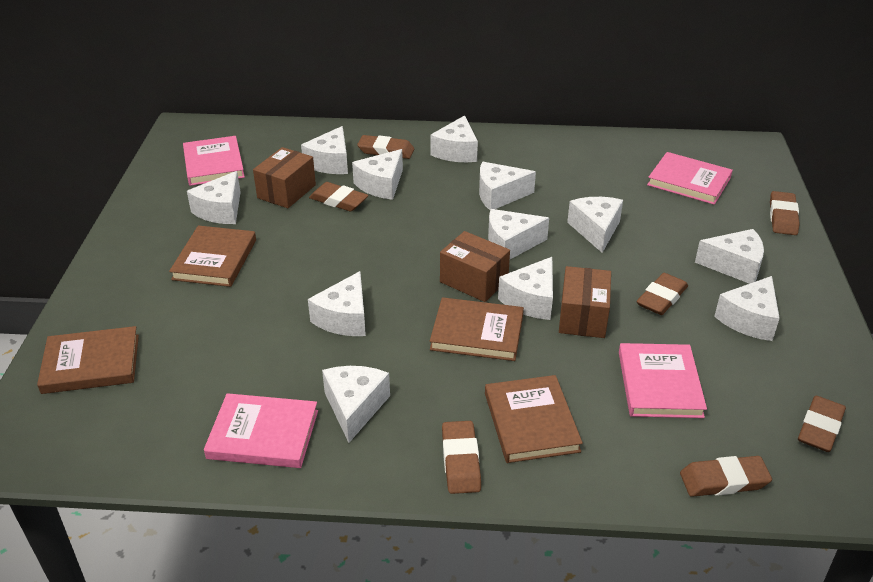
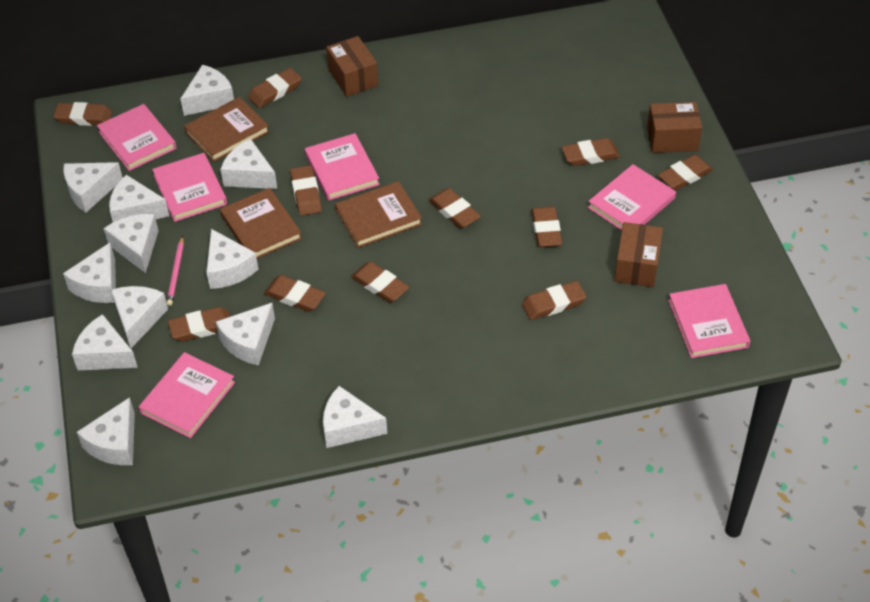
brown book: [37,326,139,394] [169,225,256,287] [430,297,524,361] [485,375,583,463] = 4 -> [184,97,270,162] [220,188,302,259] [335,181,422,248] = 3
brown eraser: [309,182,369,212] [357,135,414,159] [442,421,481,494] [637,273,688,315] [680,456,772,497] [770,191,800,235] [798,396,846,452] = 7 -> [53,102,113,126] [168,307,231,342] [248,68,302,108] [264,275,326,312] [290,165,322,216] [351,262,409,303] [429,188,481,229] [522,281,587,320] [531,206,562,247] [561,138,620,166] [658,154,713,191] = 11
pink book: [183,136,245,186] [204,393,318,468] [619,343,707,418] [647,152,733,205] = 4 -> [97,104,177,171] [139,352,235,438] [152,153,227,222] [305,133,380,201] [588,164,676,230] [668,284,750,358] = 6
pink pencil: none = 0 -> [167,236,184,306] = 1

